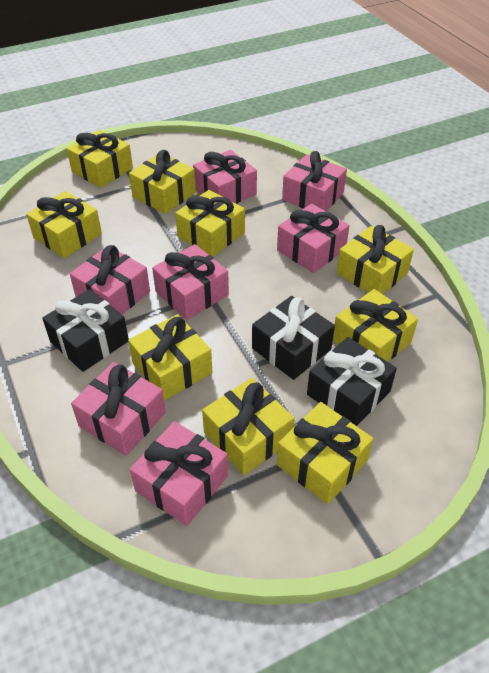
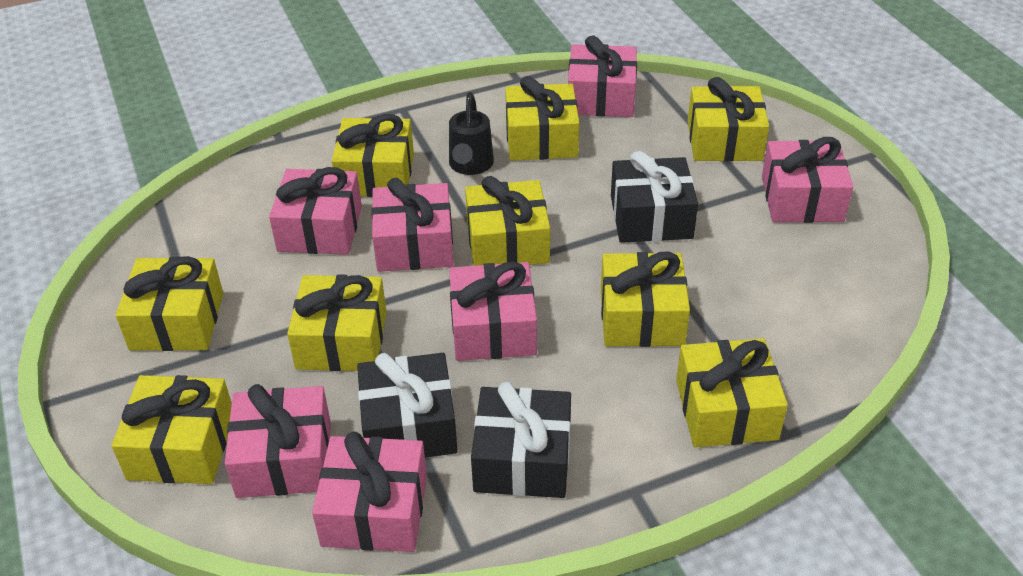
black watering can: none = 0 -> [449,92,494,175] = 1

